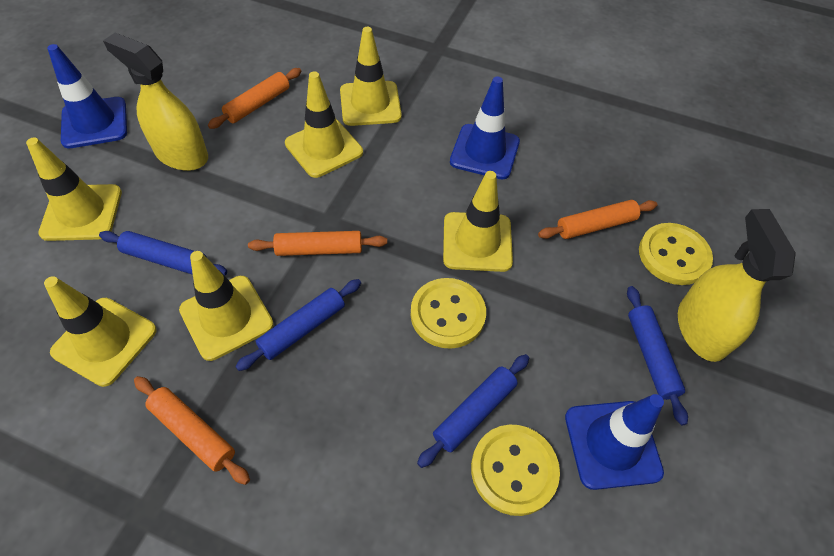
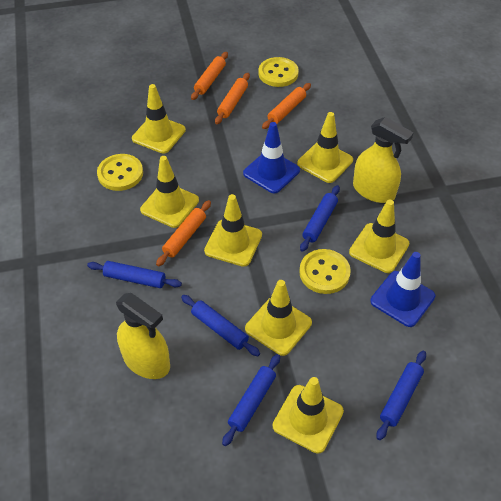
blue rolling pin: [99,231,227,275] [235,279,361,371] [417,354,529,468] [627,286,688,425] = 4 -> [87,261,182,288] [181,295,260,356] [222,354,280,446] [300,185,340,252] [376,351,426,440] = 5
blue traffic cone: [47,44,127,148] [450,76,520,179] [565,394,664,490] = 3 -> [243,122,300,193] [370,252,436,327] = 2
yellow traffic cone: [26,137,122,241] [44,276,157,387] [179,251,274,361] [285,71,363,178] [340,27,402,126] [443,171,513,272] = 6 -> [132,84,186,153] [140,156,199,228] [204,194,262,267] [245,280,312,356] [273,377,344,454] [297,112,353,183] [349,199,410,273] = 7

